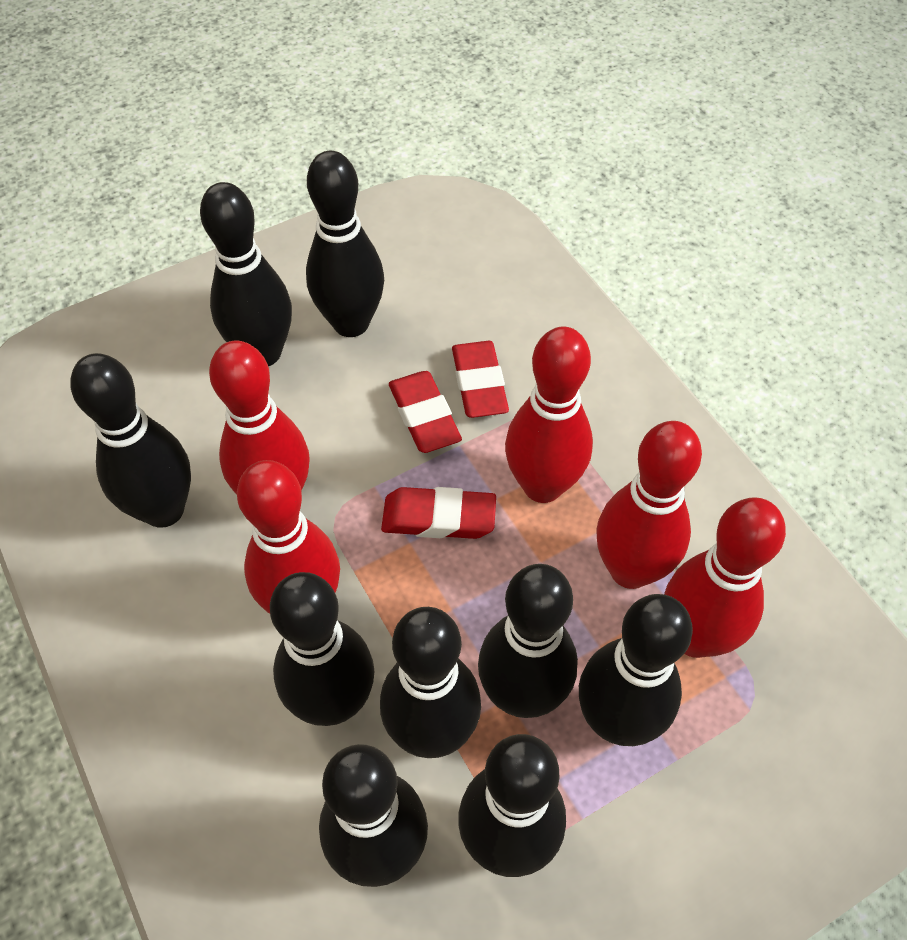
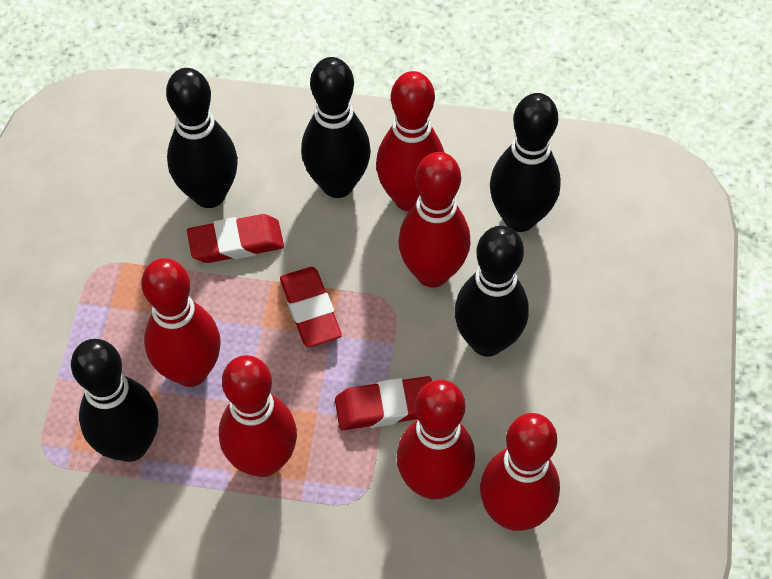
black bowling pin: [70,353,191,528] [200,182,292,366] [270,572,375,726] [306,151,384,337] [319,744,428,887] [380,607,481,758] [458,734,566,877] [478,564,578,718] [579,594,693,746] = 9 -> [71,339,158,462] [166,68,238,208] [301,57,371,198] [454,226,529,357] [490,93,561,232] = 5
red bowling pin: [209,340,310,494] [237,460,340,614] [505,327,593,503] [596,421,702,589] [664,497,786,658] = 5 -> [141,258,221,387] [219,355,297,477] [376,71,445,211] [396,380,475,500] [398,152,471,287] [480,413,560,531] = 6

